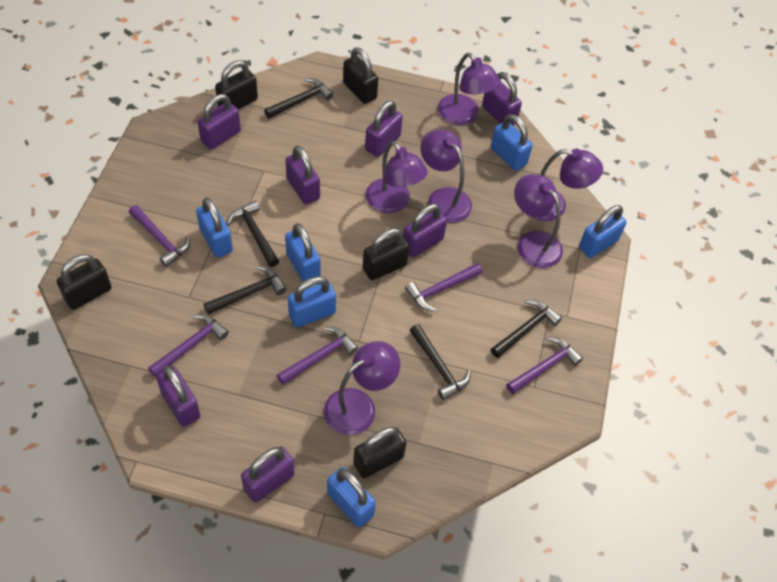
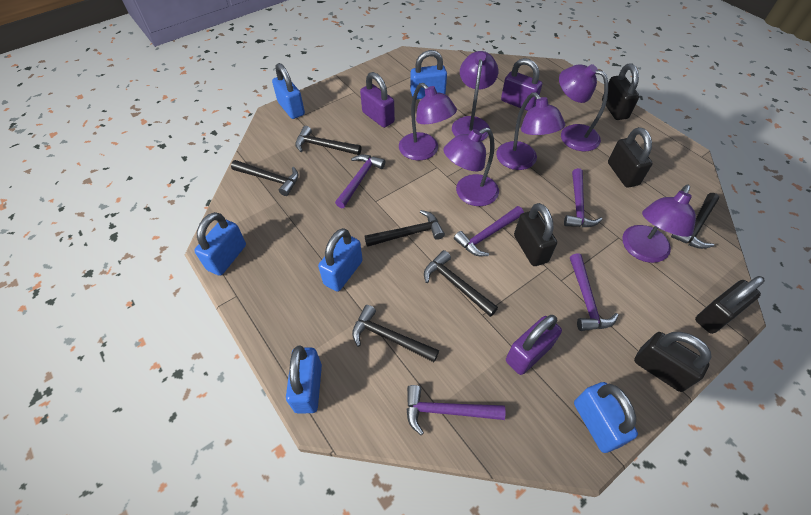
black hammer: [204,266,286,315] [227,200,279,267] [264,78,334,119] [409,324,471,400] [491,300,562,358] = 5 -> [231,160,299,196] [295,126,361,155] [352,305,439,362] [364,210,445,247] [424,250,498,317] [671,193,719,249] = 6
purple padlock: [156,366,201,427] [198,94,241,150] [241,446,295,503] [285,145,320,204] [365,101,403,157] [403,204,447,258] [482,72,522,125] = 7 -> [360,72,395,128] [501,58,542,111] [506,315,562,375] = 3

